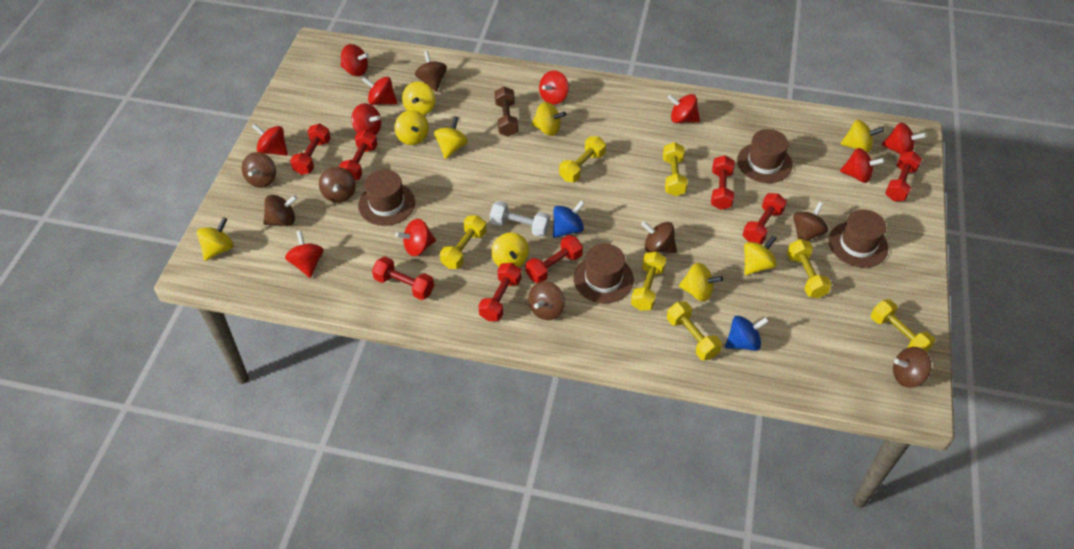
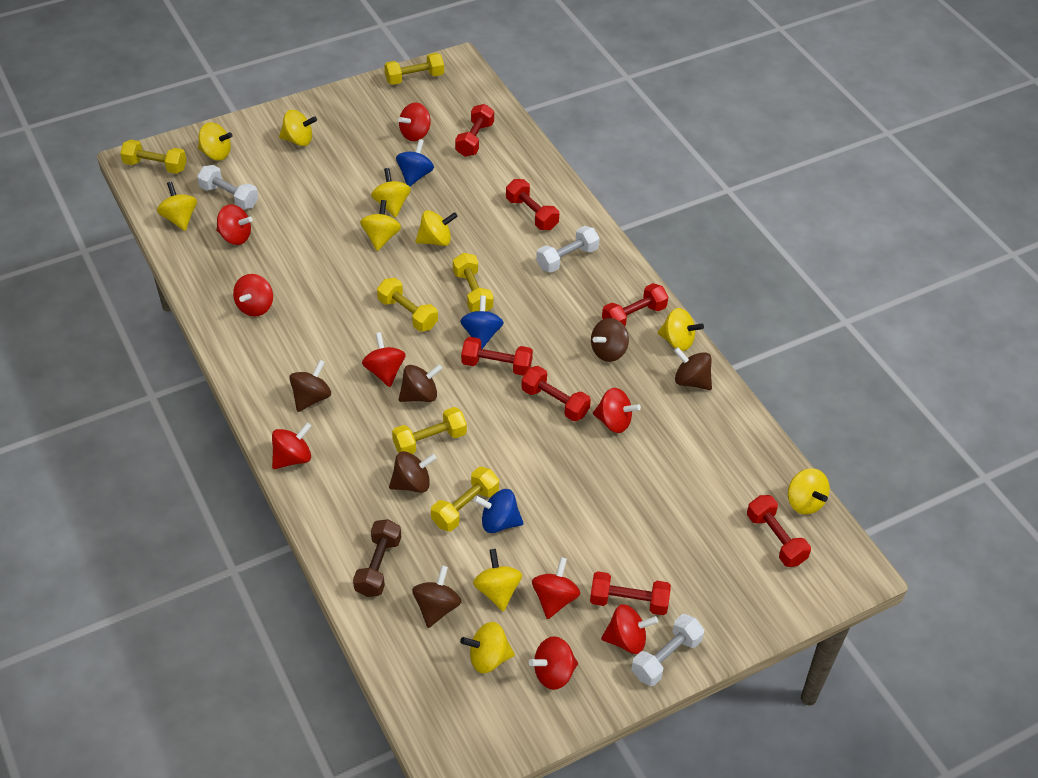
blue spinning top: [553,200,585,238] [725,316,769,351] = 2 -> [396,139,434,186] [460,296,504,349] [473,489,523,533] = 3
brown hat: [358,170,415,226] [574,244,634,303] [737,129,793,183] [829,209,888,268] = 4 -> none = 0
brown spinning top: [242,152,276,188] [263,195,297,226] [319,167,356,203] [415,51,447,91] [528,281,565,320] [641,221,677,253] [793,202,828,241] [893,347,931,388] = 8 -> [289,360,331,412] [389,451,437,493] [399,364,443,402] [412,565,461,628] [591,318,629,362] [674,347,712,390] = 6
red dumbbell: [290,123,331,175] [339,130,377,180] [372,257,434,300] [478,263,521,321] [525,235,583,283] [711,155,735,210] [743,193,787,244] [885,151,922,201] = 8 -> [455,104,494,157] [461,337,533,376] [506,179,559,230] [521,366,591,421] [590,571,671,615] [602,283,668,326] [747,495,811,567] = 7
red spinning top: [252,124,288,156] [285,231,324,278] [341,44,369,76] [351,103,381,135] [362,77,397,105] [395,219,436,256] [539,71,569,105] [667,94,700,123] [840,148,885,183] [882,123,926,155] = 10 -> [216,204,253,245] [233,274,273,316] [272,422,311,469] [362,332,406,387] [398,103,431,141] [529,636,578,690] [532,557,580,619] [593,388,641,433] [601,604,658,654] = 9
white dumbbell: [490,201,550,237] = 1 -> [197,165,258,210] [536,226,600,273] [631,614,704,686] = 3
yellow dumbbell: [440,215,487,269] [559,136,606,182] [631,252,666,311] [663,142,688,196] [667,301,722,361] [787,239,832,298] [871,299,935,352] = 7 -> [120,140,186,174] [377,278,438,332] [384,53,444,85] [392,407,467,454] [431,467,499,531] [453,253,493,312] = 6
yellow spinning top: [197,217,234,261] [394,110,429,145] [402,82,435,115] [434,116,468,159] [491,232,529,267] [531,102,566,136] [679,263,723,302] [744,235,777,275] [841,120,884,153] = 9 -> [157,182,197,231] [198,122,233,161] [279,110,317,146] [360,200,401,251] [371,168,411,218] [415,210,458,246] [460,622,515,673] [473,549,522,612] [658,308,704,351] [788,468,830,515] = 10

